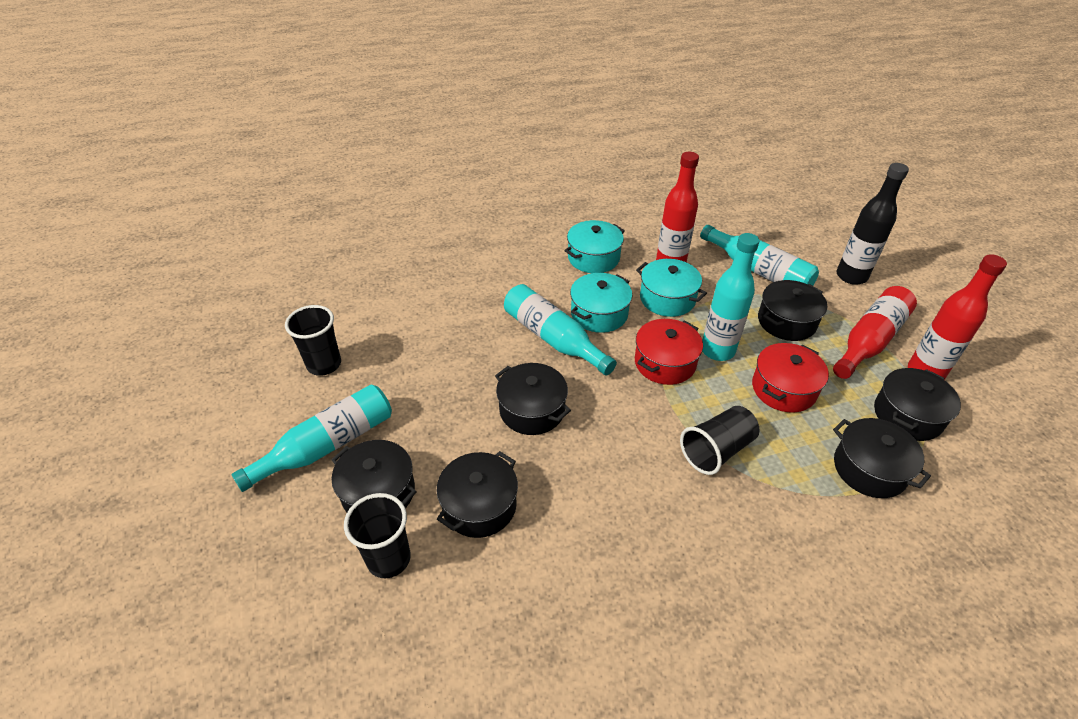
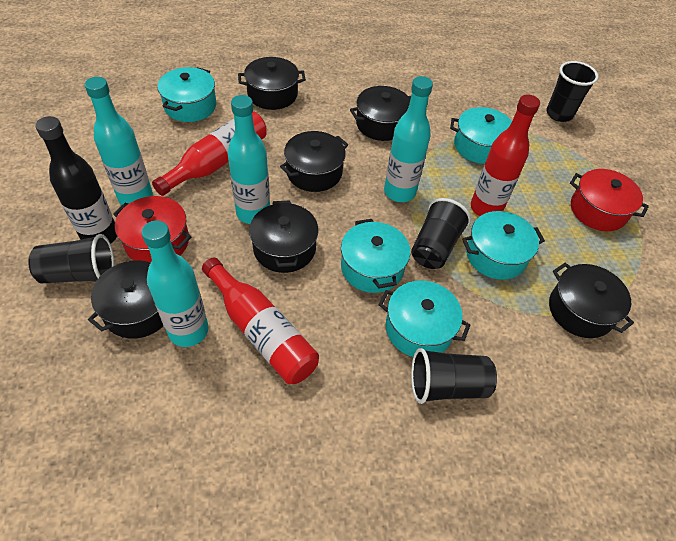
black cup: [285,305,341,376] [344,493,411,578] [680,406,760,475] = 3 -> [28,234,114,283] [411,198,471,269] [411,348,497,404] [546,61,598,122] = 4
turquoise pot: [564,220,625,273] [570,273,632,333] [636,259,707,317] = 3 -> [157,67,216,122] [341,219,410,293] [378,281,470,357] [450,107,512,164] [462,211,545,280] = 5

